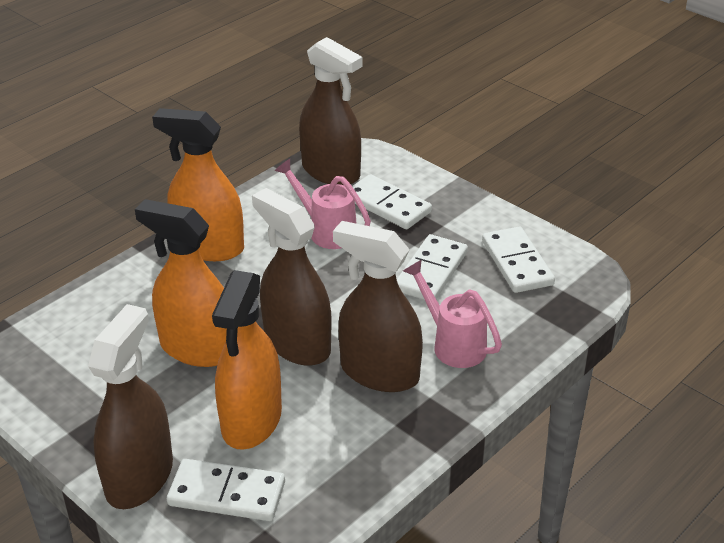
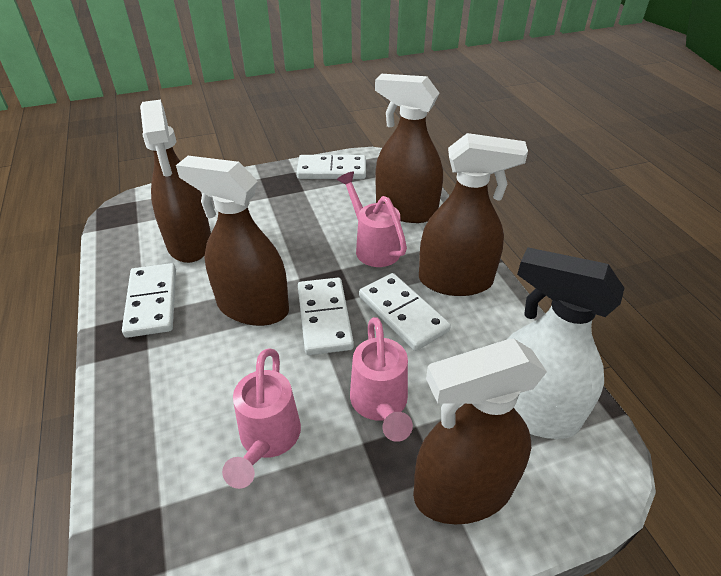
brown spray bottle: [88,304,173,509] [252,188,332,366] [299,37,363,185] [333,221,423,392] = 4 -> [140,100,211,263] [176,156,289,326] [375,74,443,223] [413,339,547,525] [419,133,528,296] = 5
orange spray bottle: [135,199,227,367] [152,108,244,261] [212,270,282,450] = 3 -> none = 0
pink watering can: [274,159,371,249] [403,259,502,368] = 2 -> [222,348,301,489] [337,171,407,267] [350,317,413,442] = 3
white spray bottle: none = 0 -> [506,247,624,439] = 1

